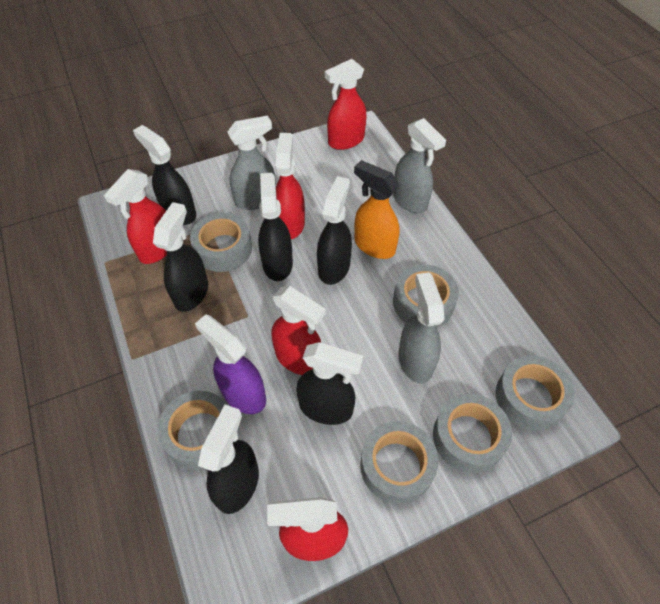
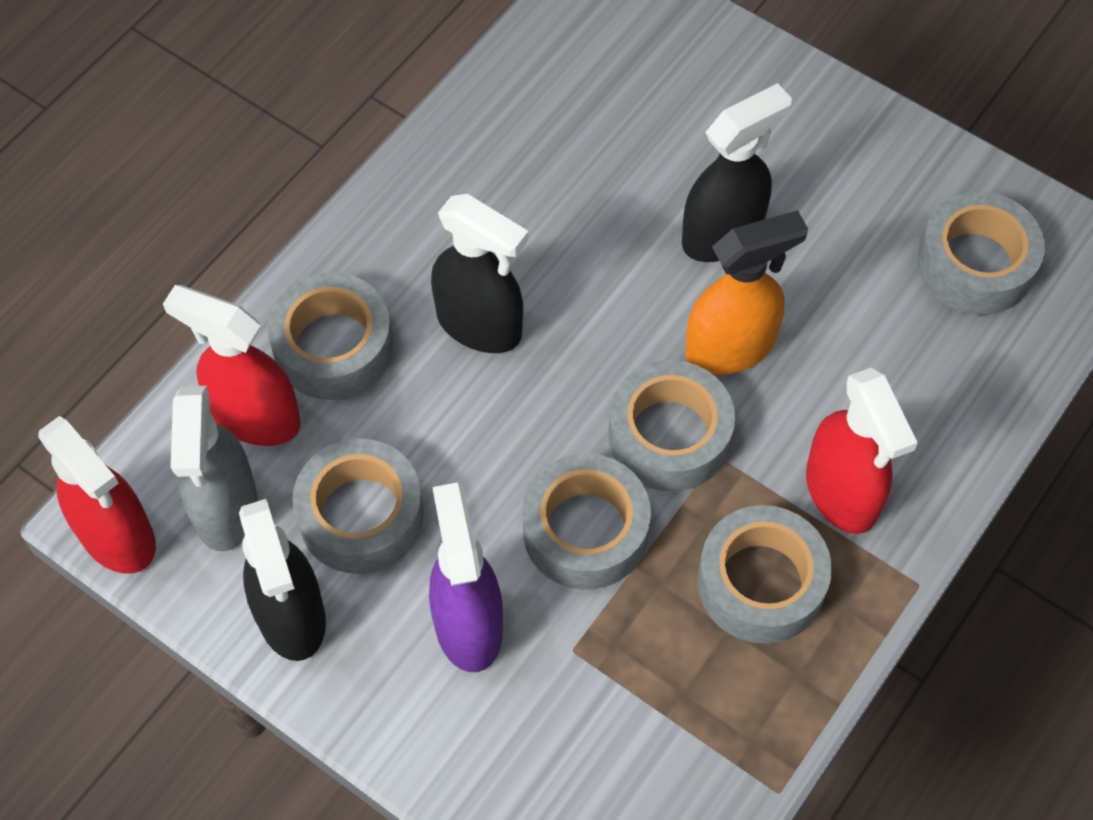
black spray bottle: [133,125,196,225] [153,202,208,312] [198,405,259,514] [258,173,293,281] [296,342,363,425] [317,176,352,285] = 6 -> [239,499,326,661] [431,194,529,353] [682,83,792,262] = 3
grey spray bottle: [227,116,276,210] [393,118,446,213] [398,272,445,383] = 3 -> [171,386,257,551] = 1
red spray bottle: [104,169,167,264] [267,497,348,561] [271,286,326,375] [275,133,305,239] [325,59,367,150] = 5 -> [38,416,156,574] [163,285,300,446] [806,368,918,534] = 3

